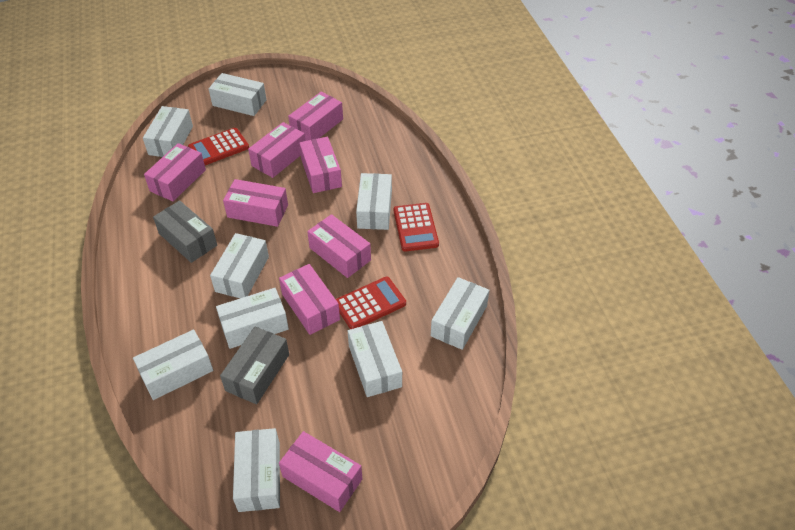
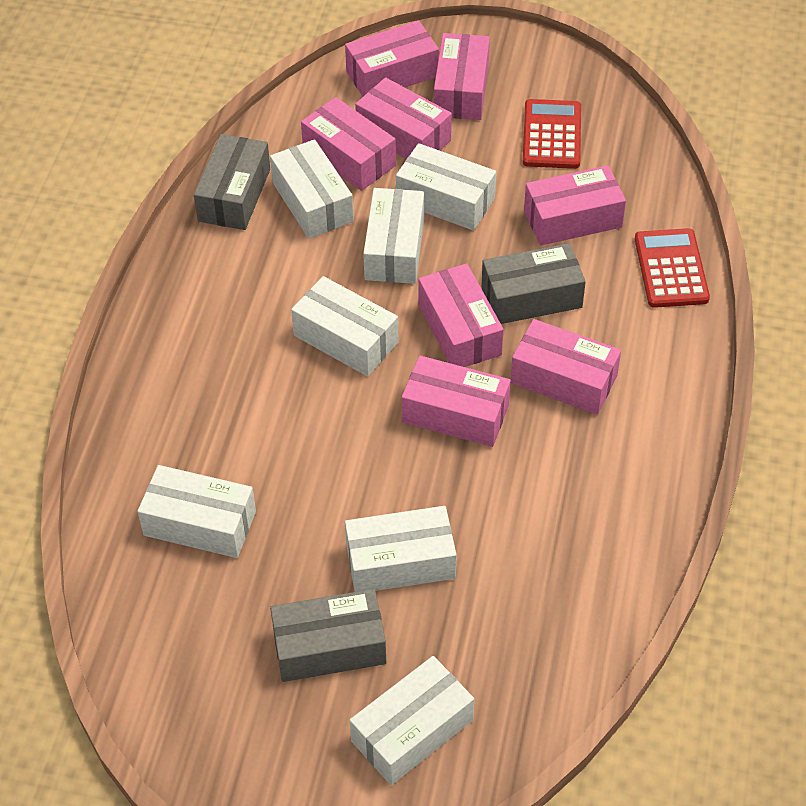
grey box: [153,200,217,263] [220,327,289,404] = 2 -> [194,134,270,230] [270,589,386,682] [481,243,586,324] = 3
red calculator: [188,128,249,165] [336,277,406,329] [394,203,439,252] = 3 -> [523,99,581,169] [635,228,710,308] = 2
white box: [133,329,213,400] [143,106,193,157] [209,73,266,116] [210,233,269,298] [216,288,289,349] [233,428,280,512] [348,321,402,397] [356,173,392,230] [431,277,489,350] = 9 -> [137,465,256,558] [270,139,354,239] [291,276,399,376] [345,506,457,592] [350,656,474,785] [363,188,424,284] [396,143,496,231] = 7

